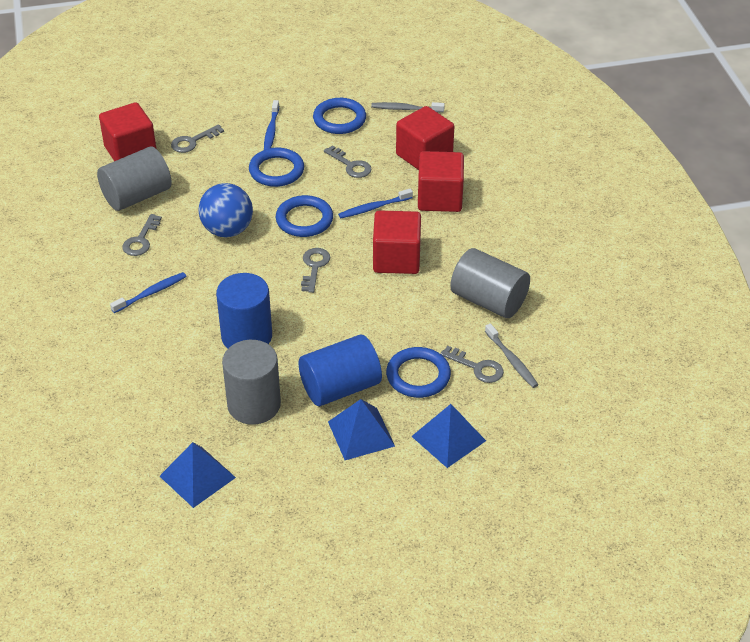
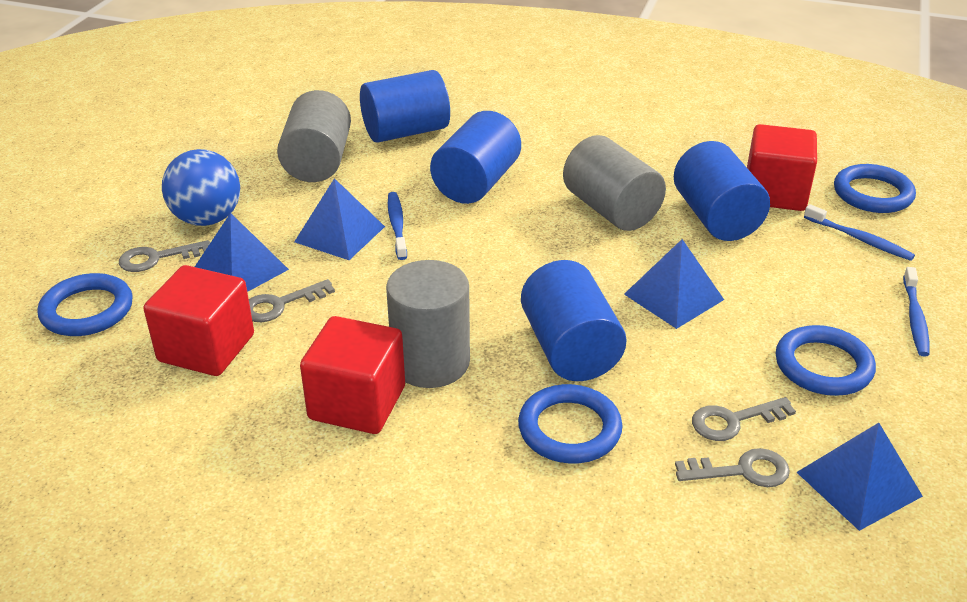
blue cylinder: [216,273,272,348] [299,334,382,406] = 2 -> [360,70,450,143] [430,111,521,204] [521,260,627,381] [674,141,770,241] = 4
blue pyramid: [160,442,236,508] [328,399,395,460] [411,404,486,468] = 3 -> [195,213,289,292] [294,178,385,260] [624,239,724,329] [796,423,923,531] = 4
grey key: [122,214,162,256] [171,124,224,153] [301,248,330,293] [324,145,372,178] [440,346,504,383] = 5 -> [119,240,210,272] [249,279,335,322] [675,448,790,487] [692,397,796,441] = 4
grey toothbrush: [371,102,445,113] [485,323,538,388] = 2 -> none = 0
red cube: [99,102,156,161] [373,210,421,274] [396,106,454,170] [418,151,464,212] = 4 -> [143,265,254,376] [300,316,405,434] [747,124,817,211] = 3

